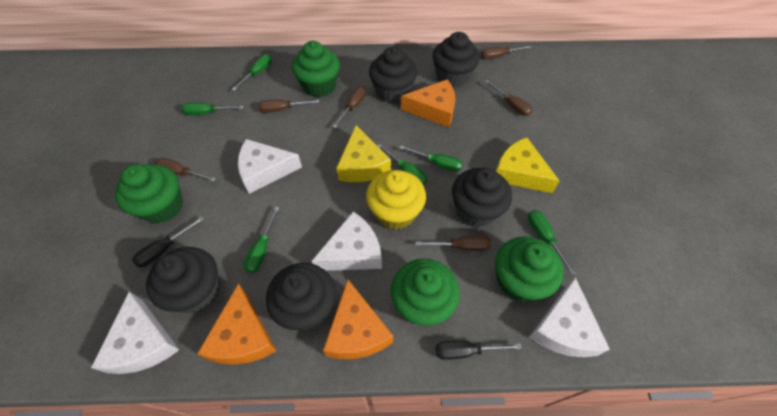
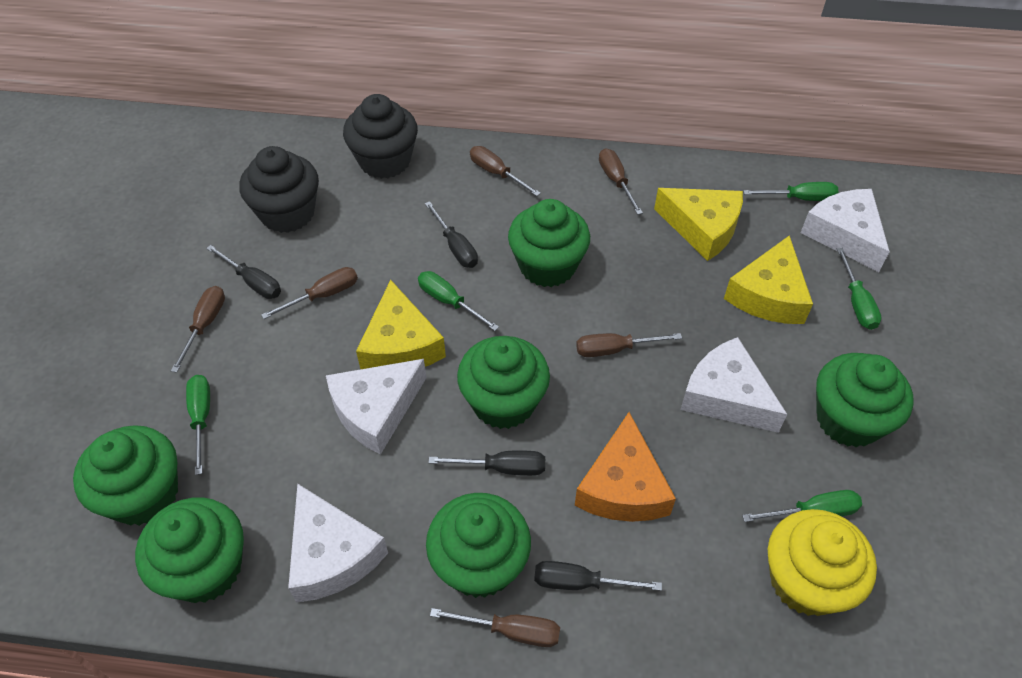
black cupcake: [146,247,220,313] [266,263,336,330] [369,47,417,103] [433,32,480,88] [452,168,512,228] = 5 -> [239,146,319,233] [343,94,418,179] = 2
black screwdriver: [132,216,204,267] [435,341,522,360] = 2 -> [206,245,281,299] [425,201,478,268] [428,450,545,476] [534,561,662,591] = 4
green cupcake: [115,164,183,224] [292,41,340,97] [391,259,460,326] [495,236,564,302] = 4 -> [73,425,178,526] [135,497,244,603] [426,493,531,598] [457,336,550,429] [508,199,590,287] [816,353,914,447] = 6
green screwdriver: [182,103,244,115] [232,54,272,91] [244,207,280,273] [378,144,428,185] [399,146,463,172] [528,210,576,275] = 6 -> [186,375,210,475] [418,271,499,331] [742,490,862,522] [743,182,838,201] [837,248,882,330] = 5
orange cheese: [197,283,276,365] [323,280,393,359] [401,79,455,127] = 3 -> [575,412,676,522] = 1
yellow cheese: [337,125,391,182] [496,137,559,193] = 2 -> [356,280,446,369] [654,188,743,261] [724,235,813,324] = 3

